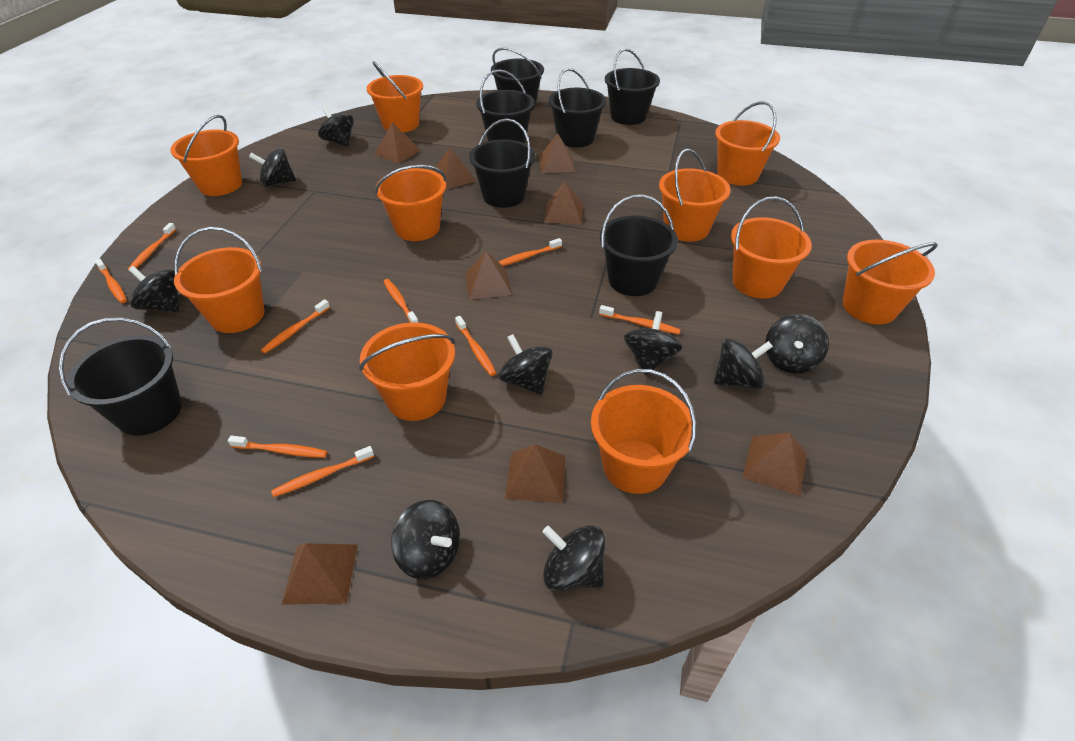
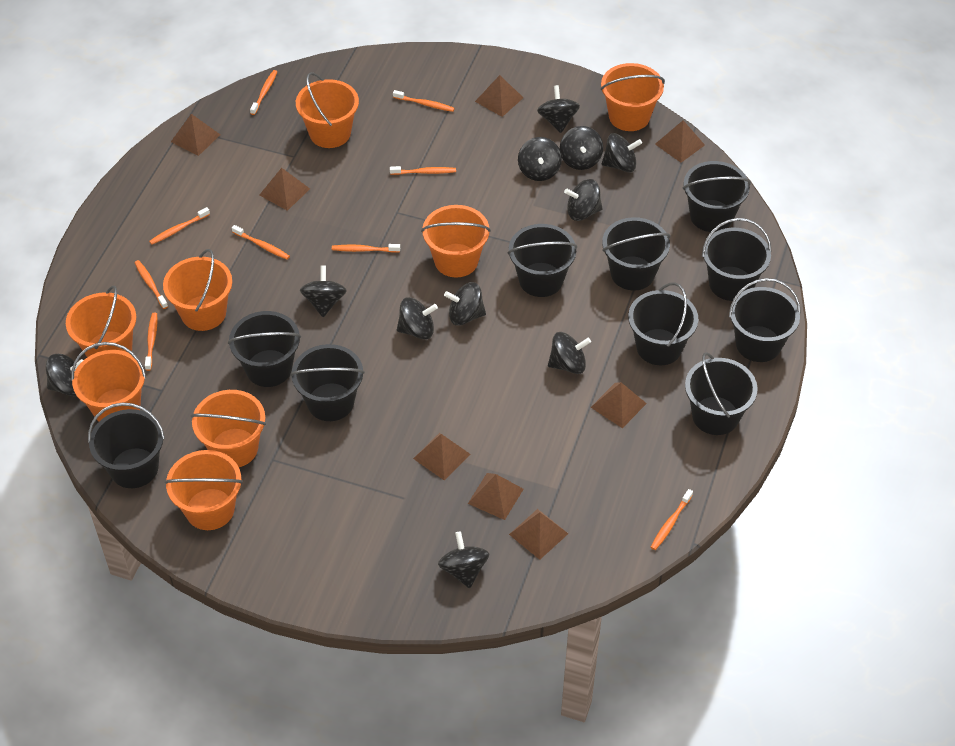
black bucket: [59,317,182,436] [469,118,535,208] [476,69,535,143] [491,47,544,111] [549,68,606,148] [600,195,678,296] [605,48,660,125] = 7 -> [88,403,165,488] [228,311,301,387] [290,344,365,421] [507,224,577,297] [602,217,671,291] [628,282,698,365] [683,161,751,232] [685,352,758,435] [702,218,772,301] [729,278,801,362] = 10
black spinning top: [129,266,179,312] [249,148,296,187] [318,107,354,147] [391,500,460,579] [498,334,553,395] [542,525,605,591] [624,311,682,375] [714,338,773,389] [765,314,829,373] = 9 -> [46,354,83,396] [300,266,347,317] [397,297,438,339] [438,531,489,588] [444,282,486,325] [518,137,562,181] [537,85,580,133] [548,332,591,374] [560,126,603,170] [564,179,603,221] [602,133,642,172] = 11
orange bucket: [170,115,242,196] [174,227,264,333] [359,322,455,421] [367,61,423,133] [375,165,447,241] [591,369,696,494] [659,149,731,242] [715,102,780,186] [731,196,812,299] [843,240,938,324] = 10 -> [66,286,136,357] [71,342,146,422] [163,249,232,331] [164,450,243,530] [191,390,266,467] [296,72,359,148] [421,205,491,278] [600,63,665,131] = 8

